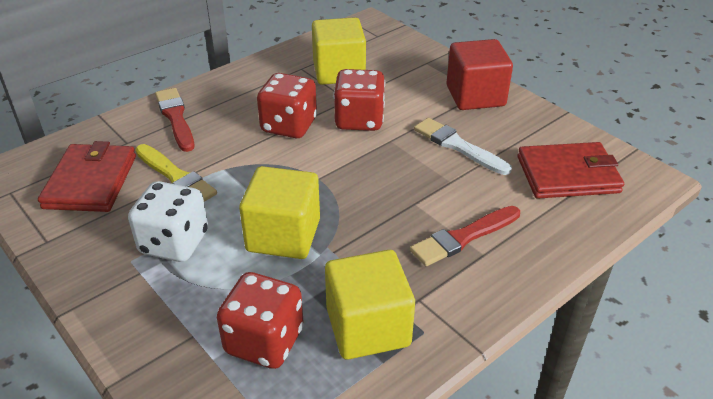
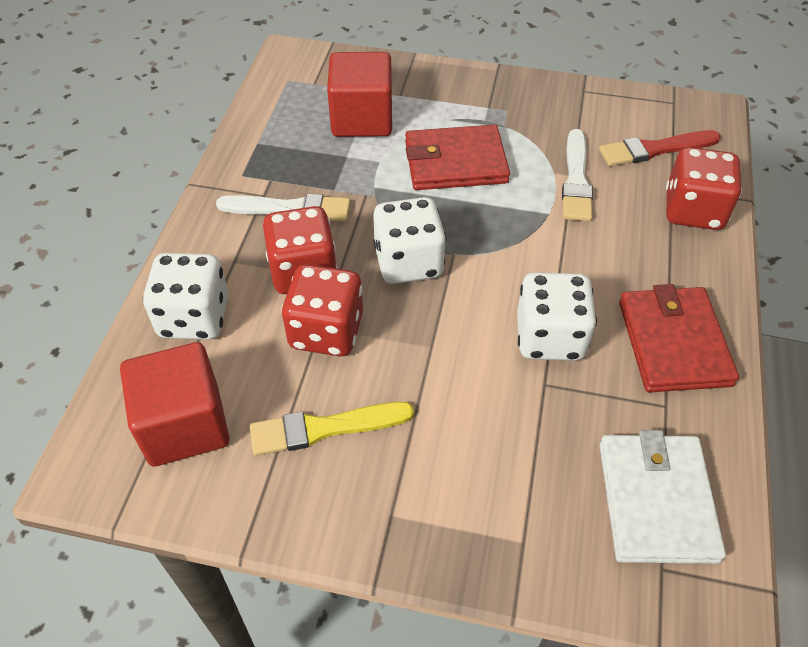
red brush: [155,88,194,152] [410,206,520,266] = 2 -> [599,130,721,166] = 1
red cube: [446,39,513,110] = 1 -> [120,342,230,466] [327,52,392,137] = 2
white brush: [414,118,512,175] = 1 -> [216,194,350,221] [562,129,593,221] = 2
white dice: [128,181,208,262] = 1 -> [143,253,228,340] [373,197,446,284] [517,272,597,361] = 3
white wallet: none = 0 -> [599,430,726,564] = 1
yellow cube: [239,166,320,259] [312,17,366,85] [325,250,415,360] = 3 -> none = 0

